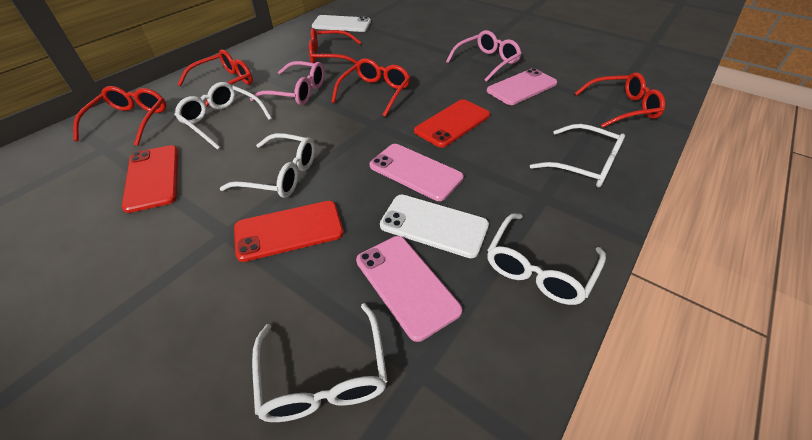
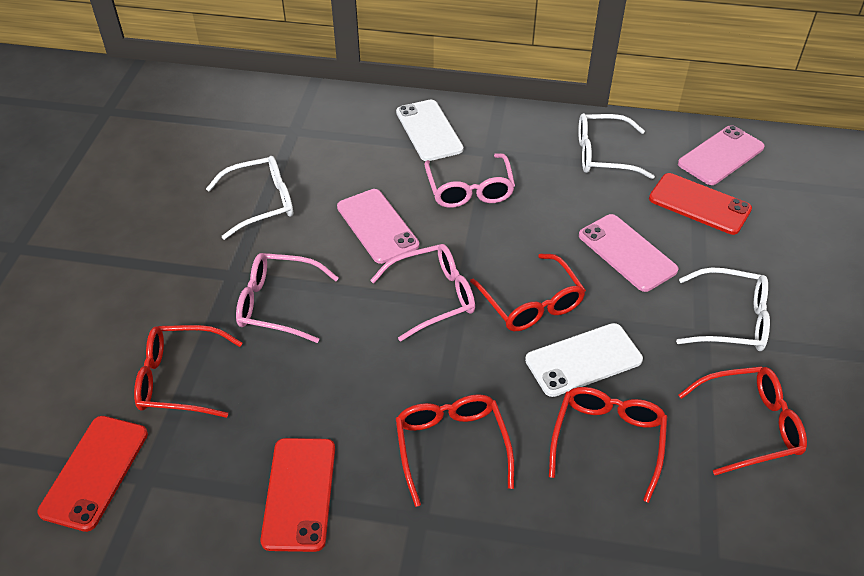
pink glasses: [250,61,325,105] [446,30,522,82] = 2 -> [236,253,339,343] [370,244,475,342] [424,153,515,208] = 3
white glasses: [174,82,272,150] [220,133,315,198] [252,303,387,422] [487,213,606,305] [530,124,625,187] = 5 -> [206,156,293,240] [578,113,655,179] [676,267,770,351] = 3

